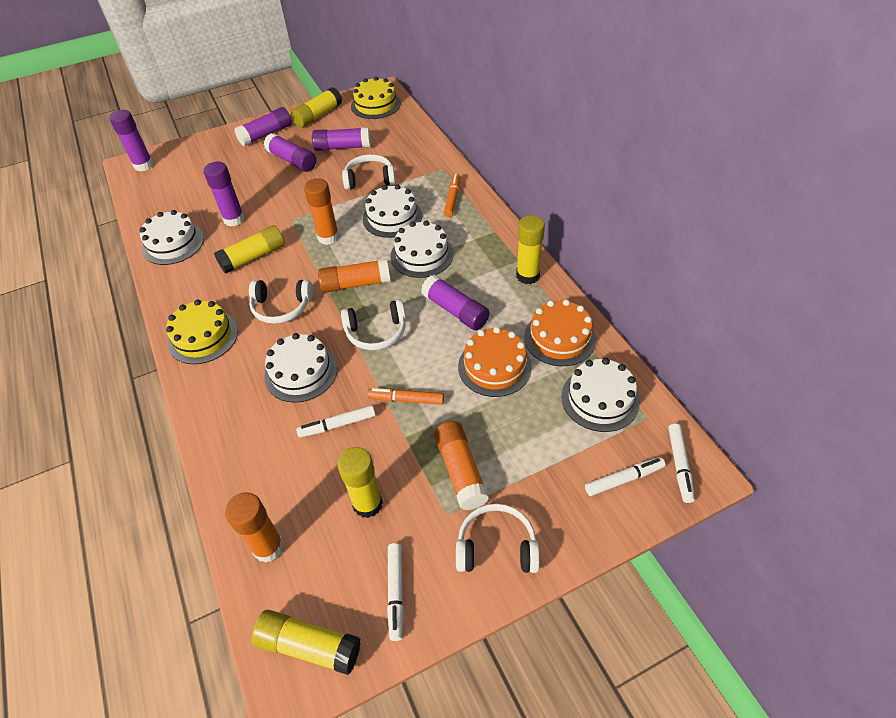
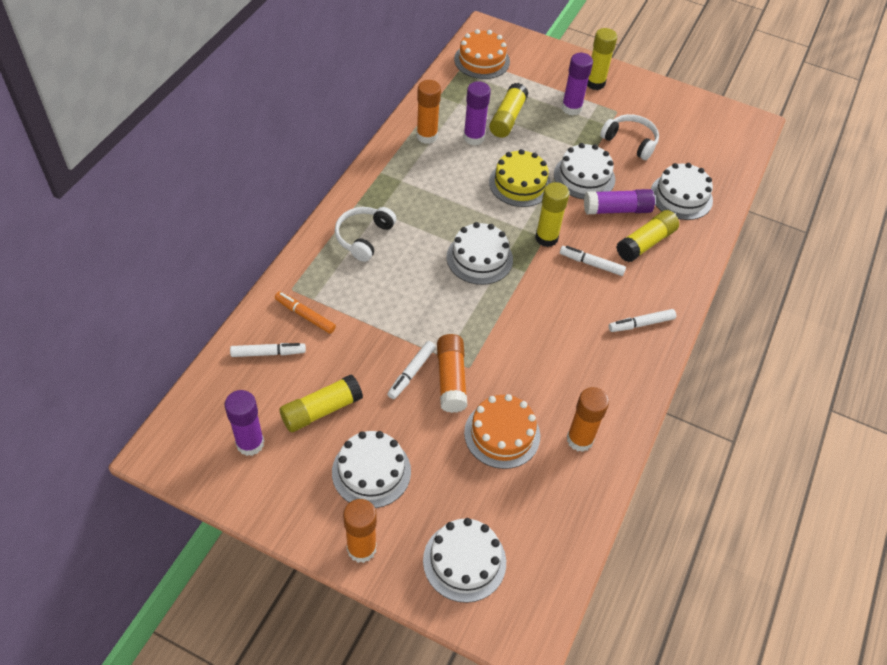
orange marker: [367,388,444,405] [444,174,460,217] = 2 -> [275,292,336,334] = 1
purple glue stick: [109,110,154,171] [203,162,245,227] [235,107,292,146] [264,133,316,172] [312,127,371,151] [421,275,490,331] = 6 -> [225,390,264,456] [463,81,491,145] [562,53,593,115] [584,189,655,214] = 4
white headphones: [249,280,313,324] [341,300,406,350] [342,154,395,190] [456,503,540,573] = 4 -> [335,207,396,262] [600,114,659,160] = 2
yellow cake: [166,299,238,364] [351,77,401,119] = 2 -> [489,149,551,207] = 1

